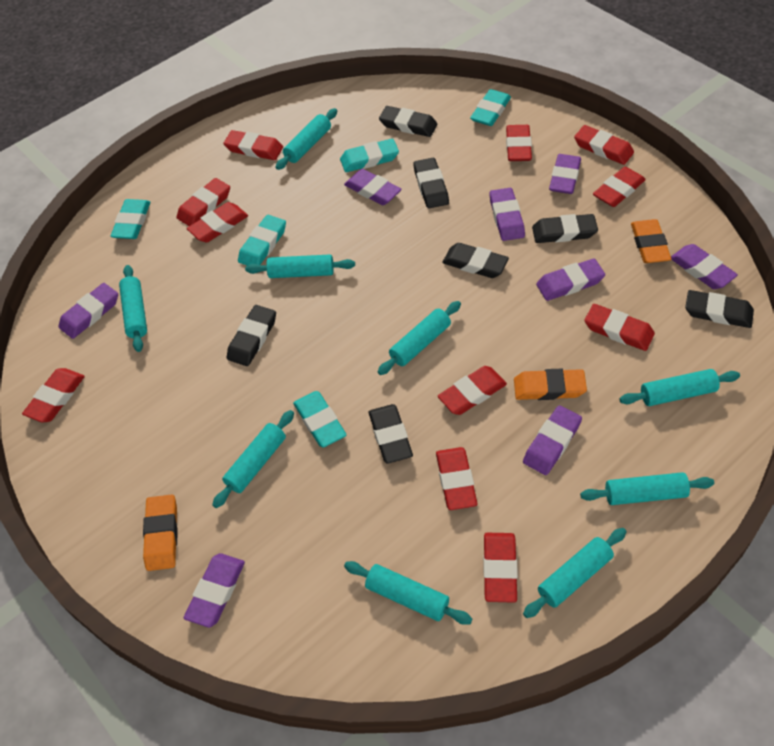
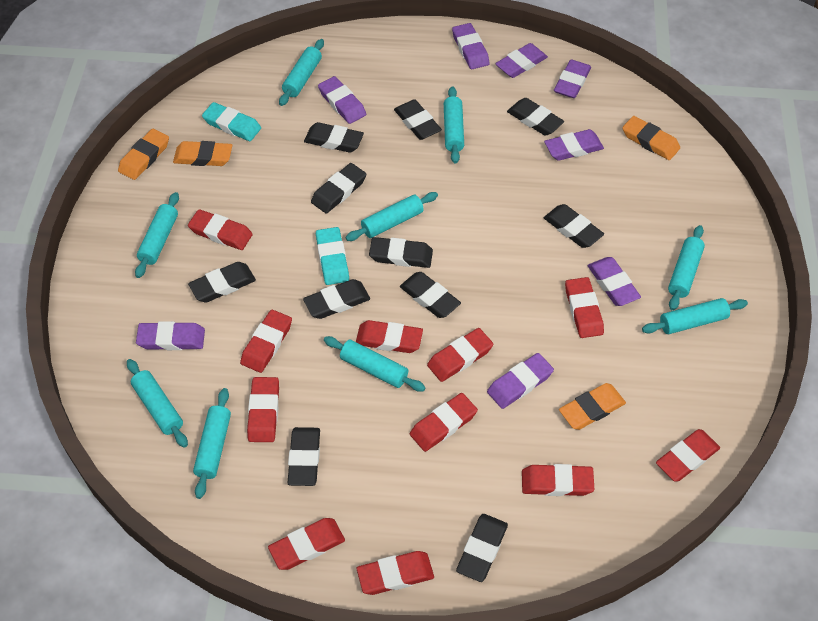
black eraser: [227,305,276,366] [369,404,413,464] [379,106,437,137] [413,158,449,208] [442,243,509,278] [532,214,598,243] [685,290,754,328] = 7 -> [188,262,256,302] [288,427,320,486] [303,279,370,319] [304,122,364,153] [311,163,366,214] [369,237,433,268] [394,99,442,140] [400,272,461,318] [456,514,508,582] [507,98,564,136] [544,204,604,248] = 11
orange eraser: [143,494,178,571] [514,369,587,400] [631,219,671,263] = 3 -> [118,129,169,180] [173,141,232,166] [559,383,626,430] [622,116,680,160] = 4
turquoise eraser: [110,199,150,239] [238,215,286,266] [293,391,346,448] [340,139,399,172] [470,89,511,126] = 5 -> [202,102,261,141] [316,227,349,285] = 2

